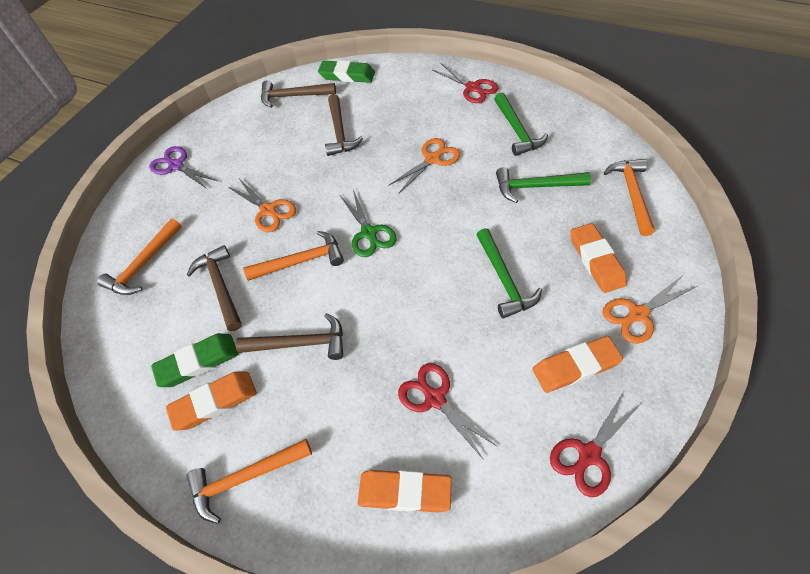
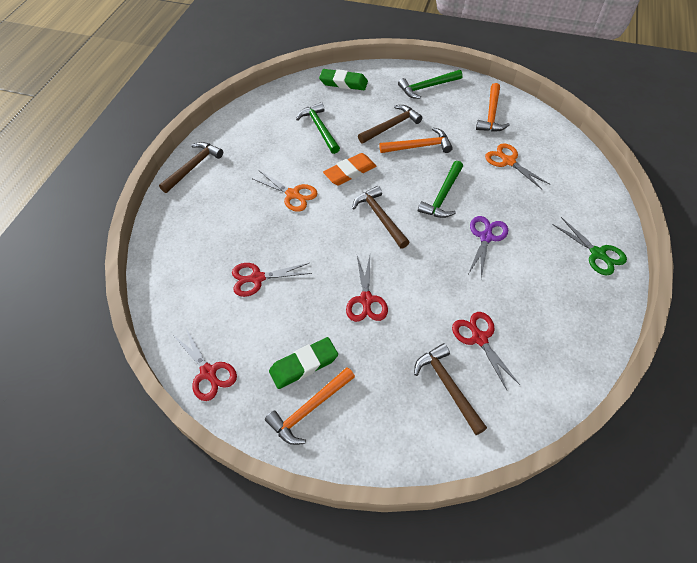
orange eraser: [166,371,257,431] [358,470,452,513] [533,336,623,393] [570,223,627,293] = 4 -> [323,153,377,186] = 1
orange hammer: [97,219,182,295] [187,439,312,524] [243,231,344,281] [604,159,655,236] = 4 -> [265,367,355,445] [379,128,453,153] [476,83,510,132] = 3
orange scissors: [228,179,296,232] [388,138,460,193] [602,275,697,344] = 3 -> [251,171,318,212] [485,143,550,190] = 2
red scissors: [398,363,498,460] [433,63,498,103] [550,392,641,497] = 3 -> [172,328,237,401] [232,263,312,297] [346,256,388,322] [452,312,520,390] = 4

